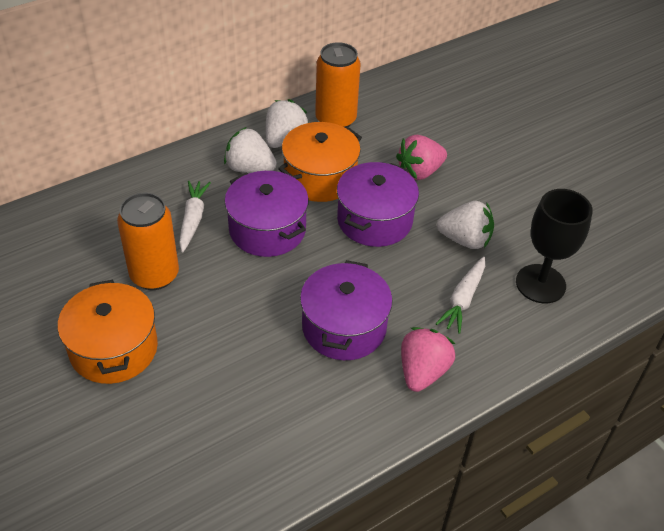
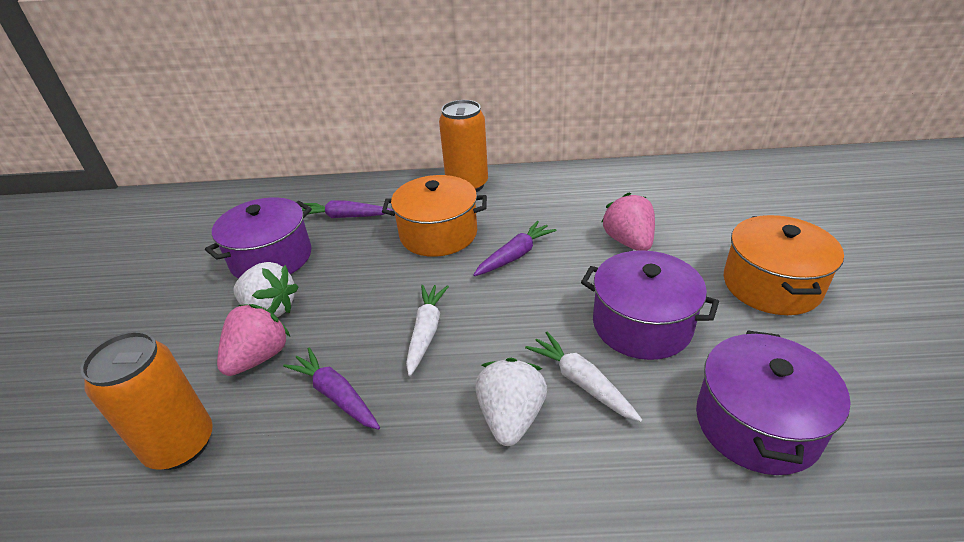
black goblet: [516,189,593,303] = 1 -> none = 0
purple carrot: none = 0 -> [283,348,380,430] [302,201,393,218] [473,221,557,276] = 3
white strawberry: [224,127,277,173] [266,99,308,148] [437,201,494,249] = 3 -> [233,262,298,317] [475,358,547,446] = 2

